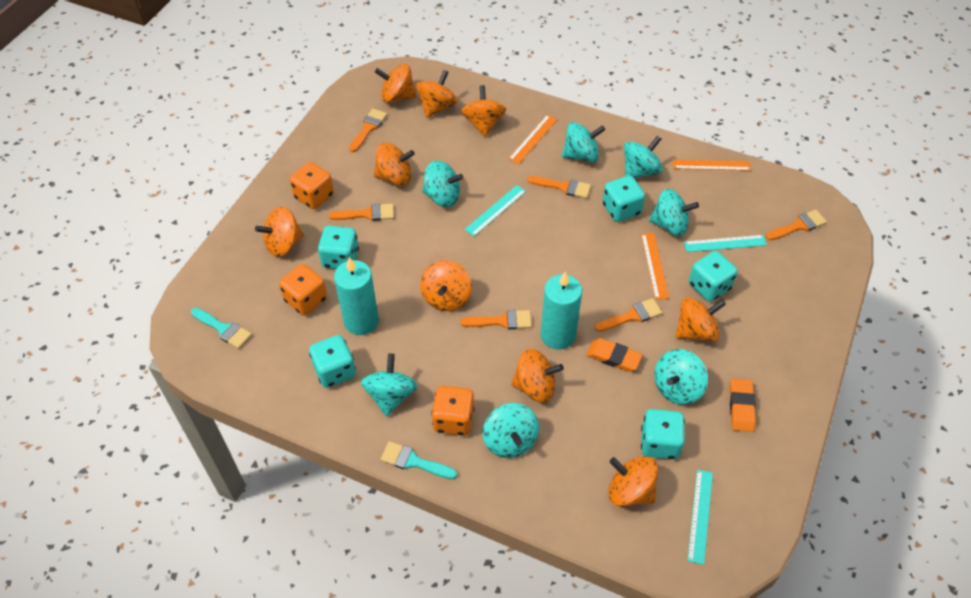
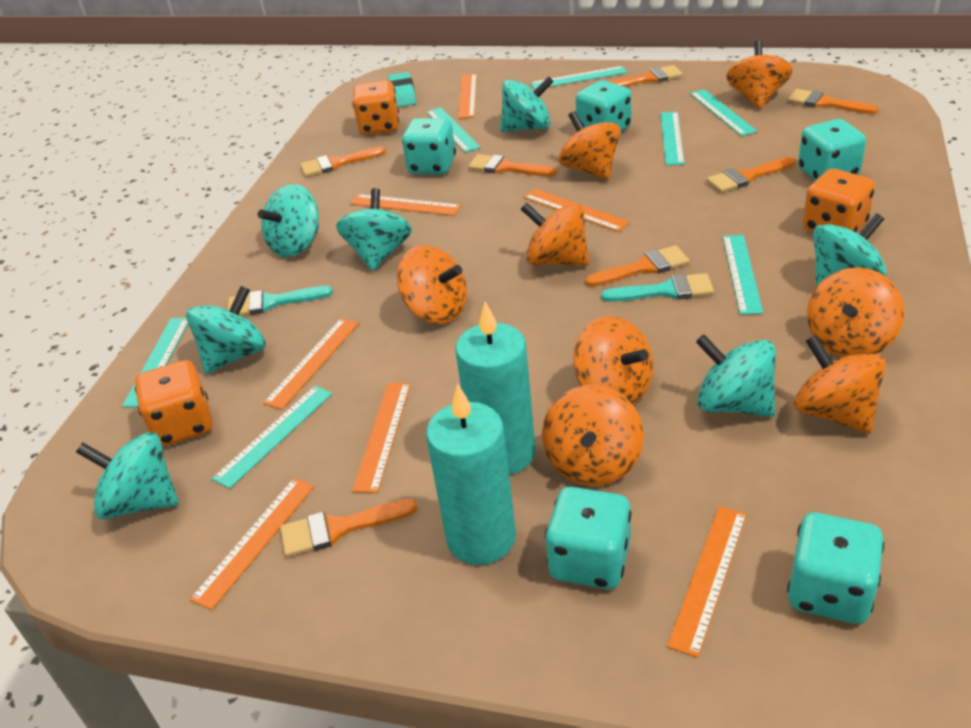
orange brush: [329,204,394,221] [349,109,387,152] [460,310,532,330] [527,176,591,199] [594,298,662,332] [766,210,827,240] = 6 -> [280,499,418,557] [300,146,386,177] [468,154,557,176] [585,245,690,287] [609,65,683,87] [706,157,796,193] [788,89,879,114] = 7
orange eraser: [586,338,643,372] [730,379,756,432] = 2 -> none = 0
orange ruler: [509,115,557,164] [641,233,669,300] [673,159,751,171] = 3 -> [190,478,315,610] [263,318,359,410] [350,194,461,216] [352,383,411,493] [458,74,477,119] [524,189,630,232] [667,506,747,657] = 7
orange spinning top: [255,207,304,257] [374,143,415,186] [375,64,417,103] [416,70,458,118] [420,260,472,311] [461,85,506,137] [511,349,564,403] [608,456,658,507] [675,297,726,342] = 9 -> [397,245,467,324] [521,202,589,266] [542,385,644,486] [559,111,621,180] [573,316,653,404] [726,40,792,109] [794,335,886,434] [807,267,904,357] = 8
turquoise eraser: none = 0 -> [388,72,416,107] = 1
turquoise ruler: [464,185,526,236] [684,235,767,252] [687,470,713,565] = 3 -> [122,318,188,407] [212,386,332,489] [427,107,481,152] [531,66,627,90] [661,112,684,165] [690,89,757,136] [723,235,763,315] = 7

